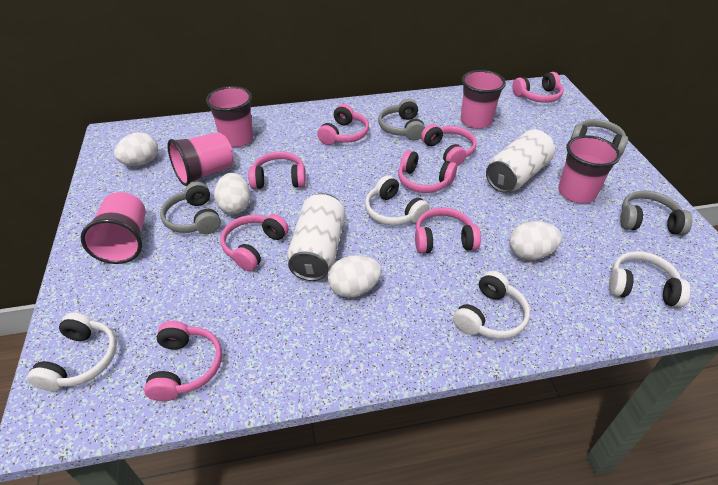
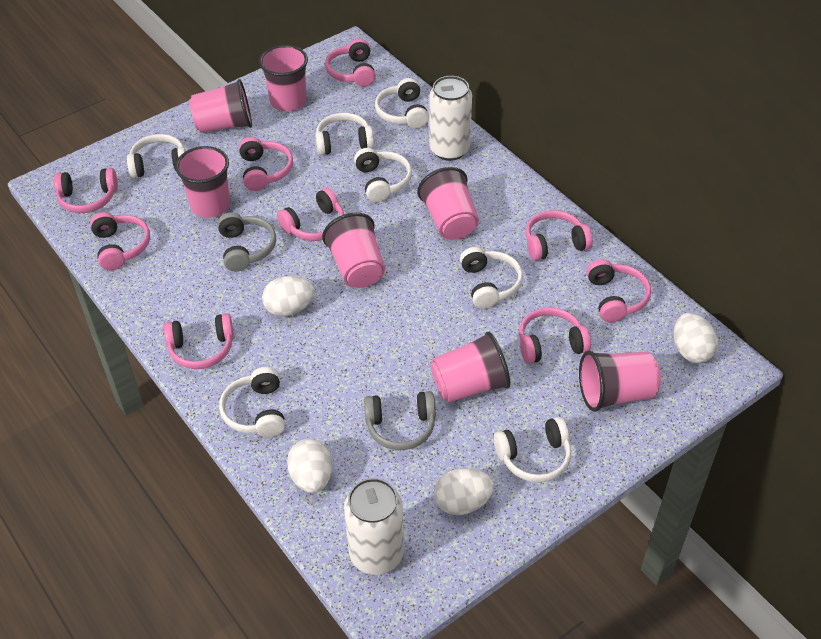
grey headphones: [160,182,221,234] [378,99,425,141] [570,119,628,157] [620,191,693,235] = 4 -> [218,212,276,272] [364,391,436,450] = 2
pink cup: [80,192,146,264] [168,132,233,186] [206,86,253,147] [461,70,506,129] [558,135,621,203] = 5 -> [175,146,230,218] [189,79,252,133] [259,45,308,112] [322,213,385,288] [417,167,479,240] [430,332,510,403] [579,351,661,412] = 7
pink headphones: [144,321,222,401] [220,214,289,271] [248,151,306,189] [317,104,369,145] [398,150,457,193] [415,208,481,254] [421,124,477,166] [512,72,564,103] = 8 -> [54,168,118,213] [90,212,150,270] [164,313,234,369] [239,137,293,191] [277,188,344,241] [325,39,376,87] [519,307,591,364] [526,210,593,261] [587,259,651,322] = 9
white headphones: [27,312,117,391] [365,175,429,225] [453,271,530,339] [609,251,690,308] = 4 -> [127,134,186,178] [219,367,285,437] [315,113,374,155] [354,148,412,202] [375,78,429,129] [460,247,523,309] [494,417,571,482] = 7

